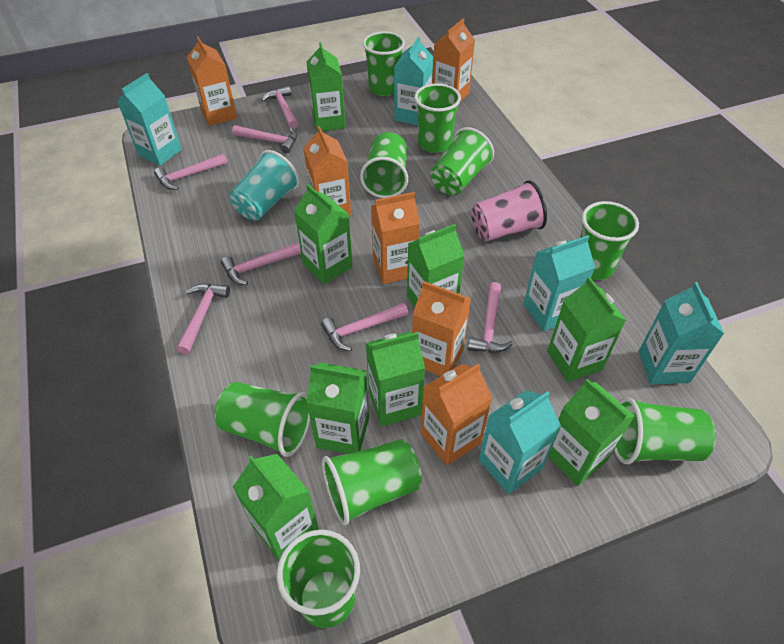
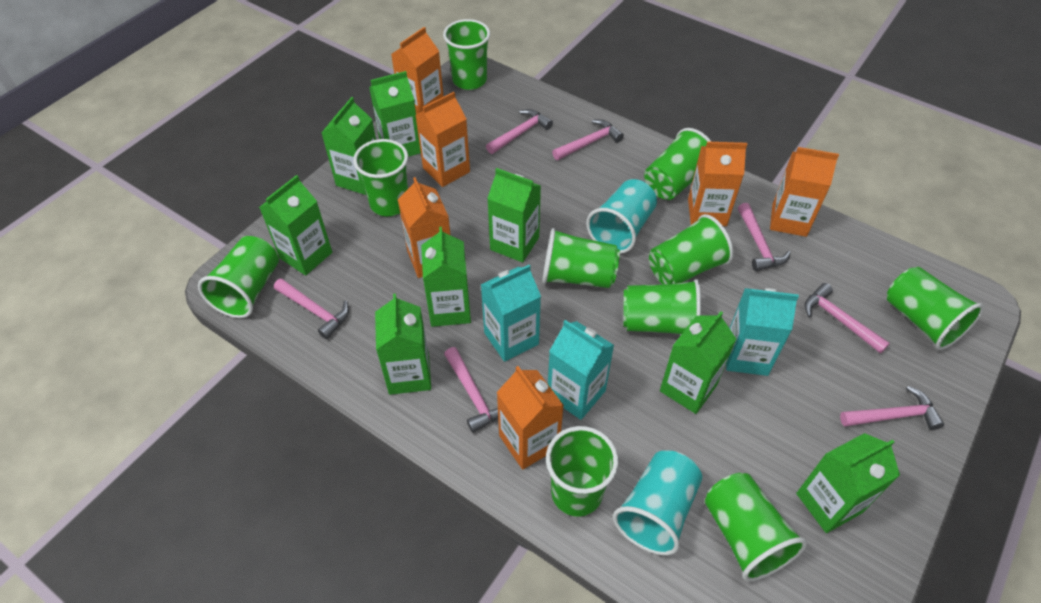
green cup: [215,382,310,457] [277,530,360,628] [322,439,422,525] [360,132,408,198] [363,31,405,96] [414,83,461,153] [430,127,494,195] [580,201,639,280] [614,397,716,464] = 9 -> [198,236,279,318] [353,139,408,216] [443,19,490,90] [542,228,620,288] [546,426,618,517] [623,279,701,334] [644,128,712,200] [649,214,733,284] [705,473,807,581] [887,267,984,350] = 10
pink cup: [471,180,547,241] = 1 -> none = 0
turquoise carton: [117,73,182,166] [394,36,433,125] [479,390,561,494] [523,235,595,332] [639,282,724,385] = 5 -> [481,265,541,362] [548,320,614,420] [726,288,799,376] = 3
turquoise cup: [230,150,300,221] = 1 -> [586,179,657,254] [613,450,702,555] = 2

